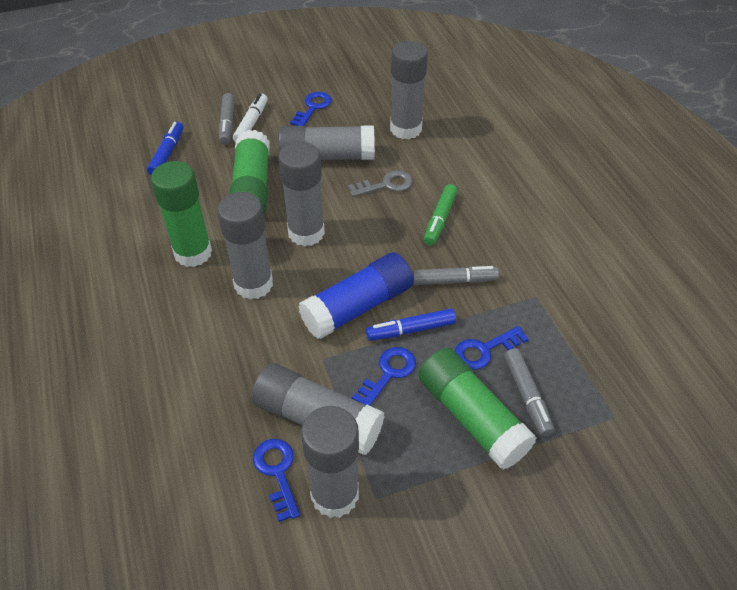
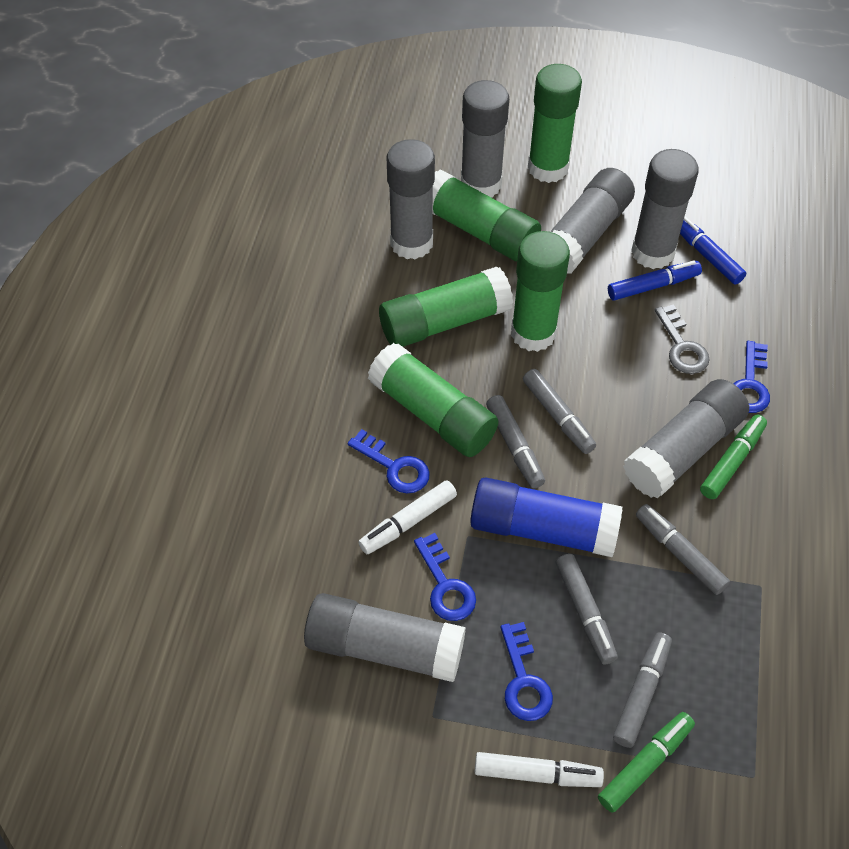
green glue stick: [151,161,212,267] [229,130,270,213] [418,348,537,470] = 3 -> [368,343,498,457] [379,267,513,347] [433,169,541,262] [511,231,570,352] [528,64,582,183] = 5
green marker: [424,184,458,246] = 1 -> [598,712,695,813] [700,415,767,499] = 2
grey marker: [219,93,235,145] [412,266,499,285] [504,348,554,436] = 3 -> [486,395,545,488] [523,369,596,454] [556,553,618,664] [613,632,672,748] [636,504,730,595] = 5
white marker: [233,93,267,142] = 1 -> [358,480,457,554] [475,752,604,787] = 2

